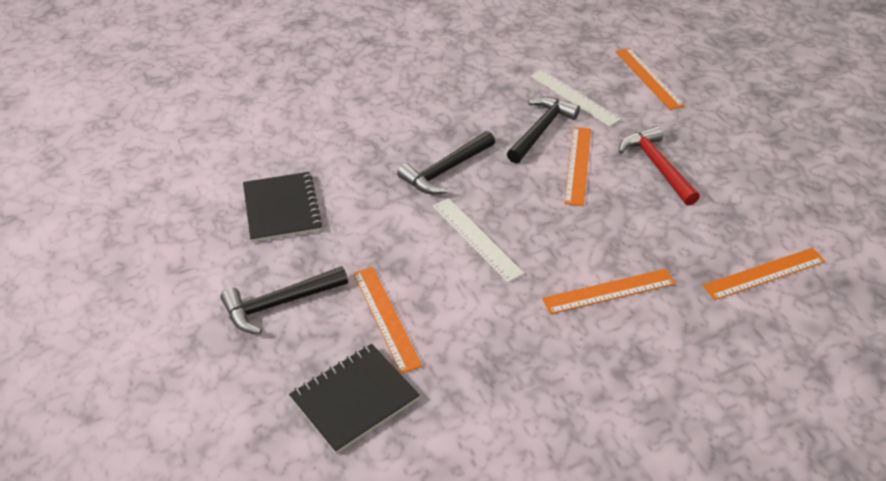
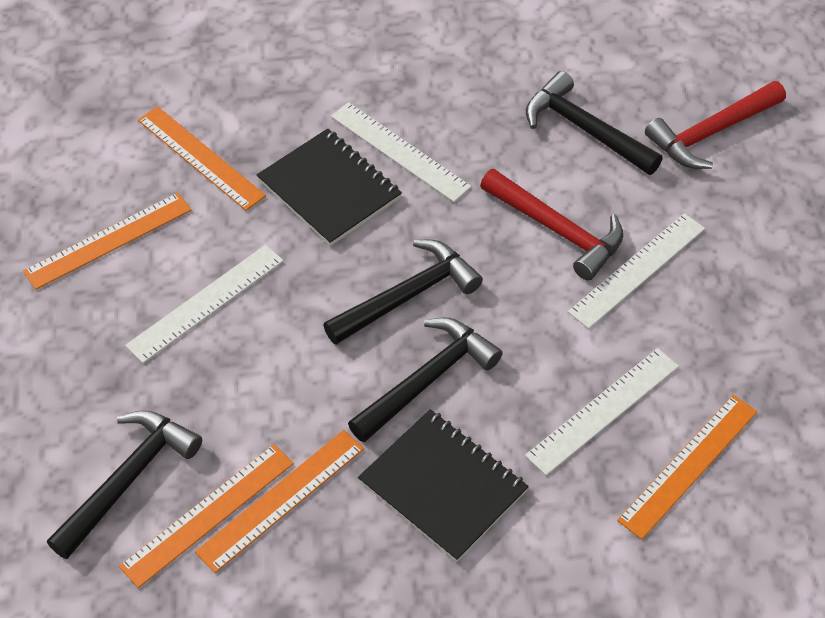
black hammer: [220,266,348,334] [397,131,495,194] [507,97,580,163] = 3 -> [47,410,202,559] [323,240,483,345] [348,317,503,443] [526,71,663,175] = 4
red hammer: [619,126,700,206] = 1 -> [480,169,623,281] [645,81,786,169] = 2
white ruler: [433,198,524,282] [531,70,621,127] = 2 -> [125,245,284,363] [331,102,472,202] [525,348,679,476] [568,213,705,329] = 4

